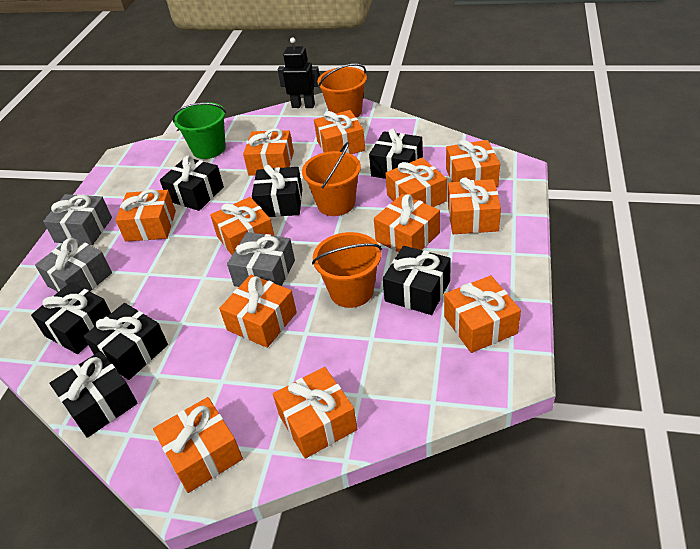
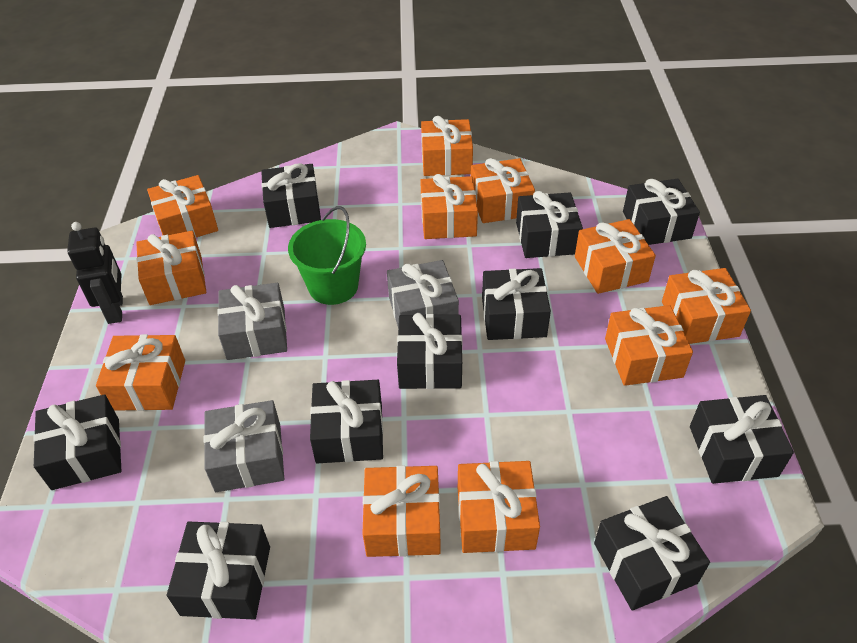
black gift: [31,282,111,354] [50,351,138,438] [83,303,168,380] [160,156,224,211] [252,165,302,217] [369,129,423,179] [383,246,451,315] = 7 -> [33,394,121,490] [167,522,270,620] [261,163,321,228] [310,380,383,463] [397,313,462,389] [482,268,551,340] [516,191,583,258] [594,496,710,611] [623,179,700,245] [690,395,794,484] = 10
orange bucket: [302,142,361,216] [312,232,382,308] [317,64,367,118] = 3 -> none = 0
orange gift: [116,189,176,242] [153,397,243,493] [210,197,274,255] [219,275,297,348] [243,128,294,176] [273,367,357,459] [314,110,365,154] [374,194,440,252] [385,158,447,207] [444,275,521,353] [446,139,500,187] [448,177,501,234] = 12 -> [96,334,185,411] [136,231,206,305] [147,175,218,238] [362,466,441,557] [420,174,478,239] [421,116,473,176] [458,461,540,553] [471,158,535,223] [575,219,656,294] [605,305,693,386] [662,268,751,344] = 11

